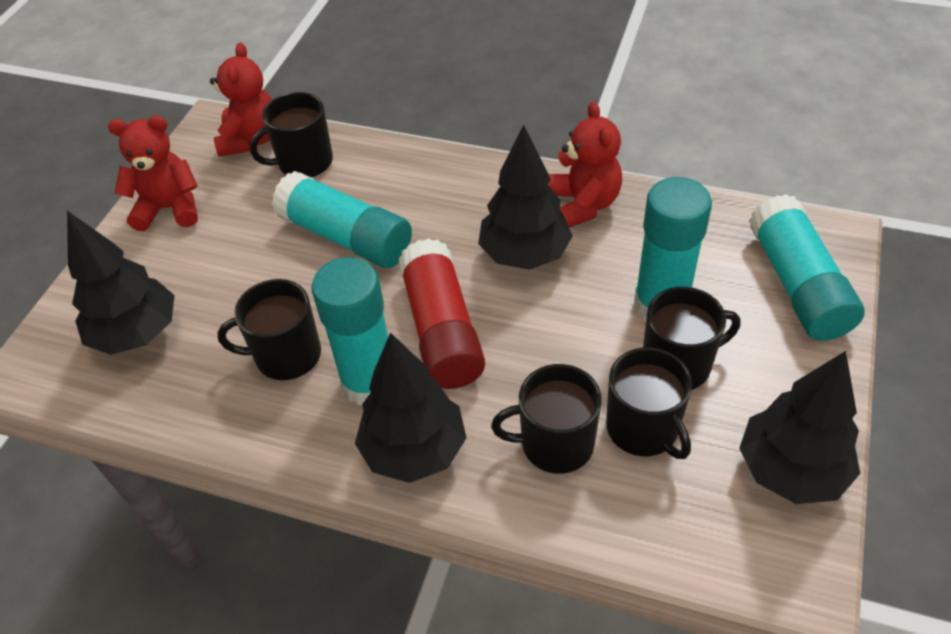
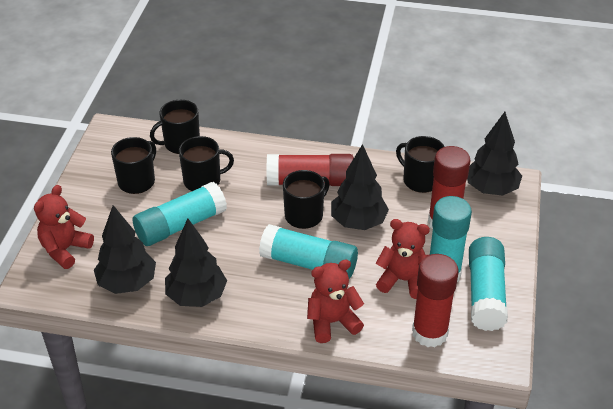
red glue stick: [398,238,485,389] = 1 -> [267,154,354,186] [412,254,459,347] [428,146,471,229] = 3

